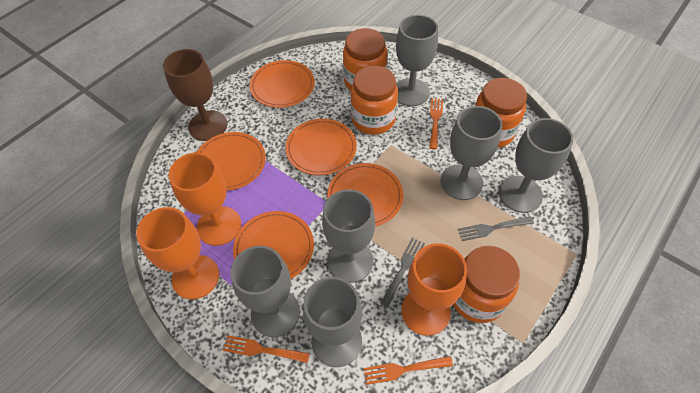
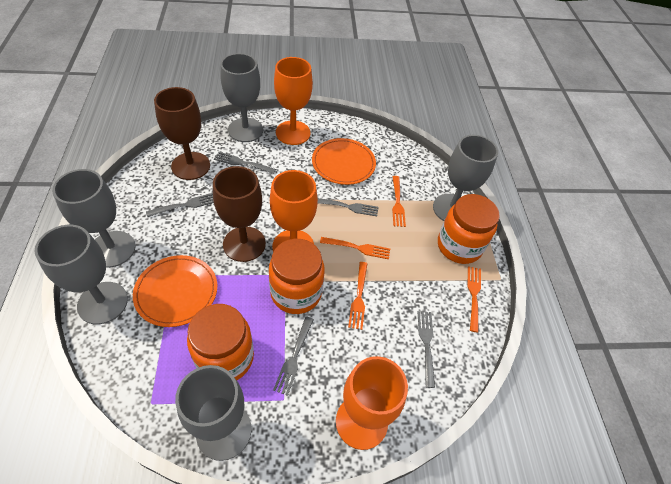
brown goblet: [163,49,228,141] = 1 -> [154,87,210,180] [213,166,266,262] = 2
grey fork: [380,238,425,307] [458,216,534,241] = 2 -> [146,193,214,217] [214,152,276,174] [273,316,314,396] [318,198,378,216] [417,311,435,388] = 5
grey goblet: [230,246,300,337] [303,277,362,367] [322,189,375,283] [396,15,438,106] [440,106,502,200] [499,118,573,213] = 6 -> [34,225,128,324] [52,169,135,268] [175,365,252,461] [220,53,263,142] [433,135,498,221] = 5
orange fork: [223,335,310,363] [363,356,453,385] [430,98,443,149] = 3 -> [320,237,390,259] [348,262,368,330] [392,176,406,227] [467,266,481,332] = 4
orange jar: [343,28,387,91] [351,66,398,135] [453,246,520,323] [475,78,527,148] = 4 -> [187,304,254,380] [269,239,325,314] [438,194,500,264] = 3
orange plate: [196,132,266,191] [233,211,314,279] [250,60,315,108] [285,119,357,175] [327,163,403,226] = 5 -> [133,255,217,327] [312,138,376,185] = 2

